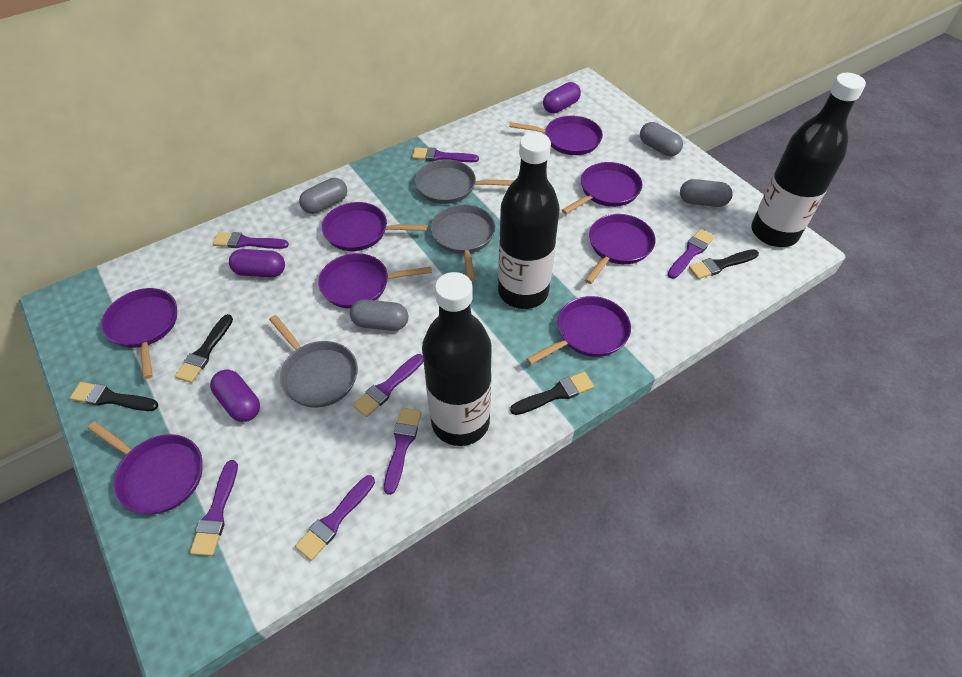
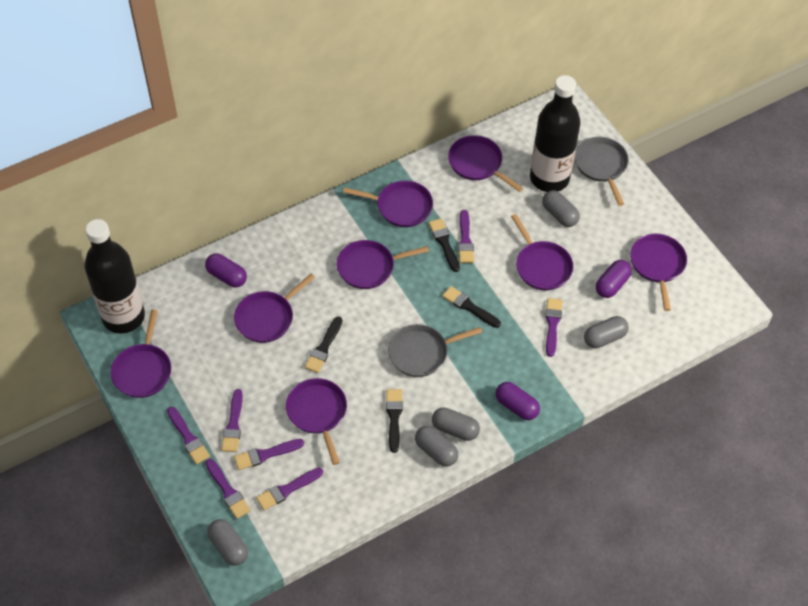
black bottle: [422,272,492,446] [498,132,560,309] [751,73,866,247] = 3 -> [85,219,145,334] [530,75,581,192] = 2
grey capsule: [299,178,347,214] [350,299,408,331] [640,122,683,156] [680,179,733,207] = 4 -> [207,519,248,566] [415,426,458,467] [432,407,480,441] [542,190,580,227] [584,316,629,348] = 5
grey pan: [269,315,358,408] [415,159,514,204] [431,204,496,281] = 3 -> [388,324,482,377] [574,137,629,206] = 2

